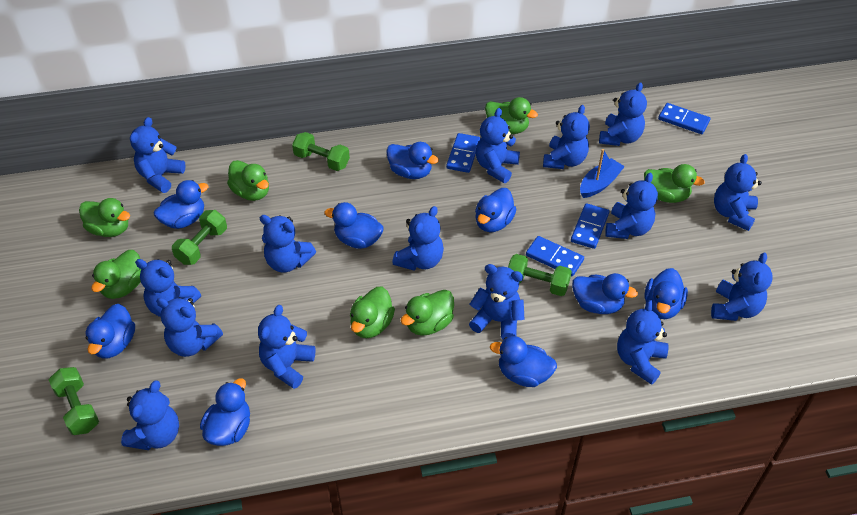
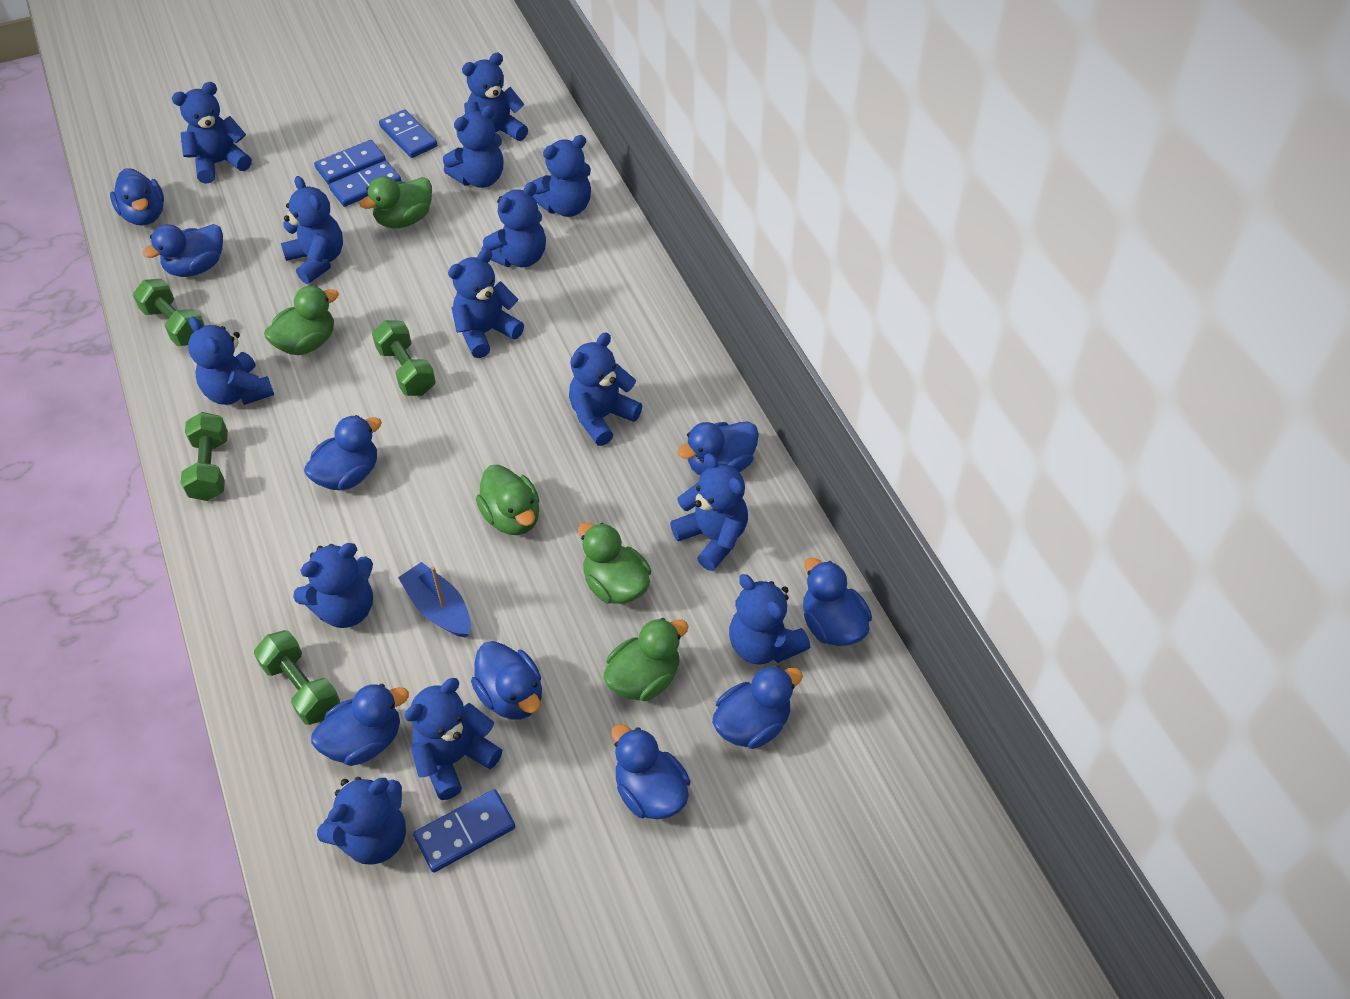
blue teddy bear: [121,380,179,450] [130,117,186,193] [135,259,201,317] [156,297,223,357] [258,305,316,389] [260,215,316,273] [392,206,444,271] [469,264,524,340] [476,108,520,183] [543,105,590,169] [599,82,647,146] [605,173,658,239] [617,300,669,385] [711,253,773,321] [714,154,762,231] = 15 -> [172,82,252,184] [188,317,274,405] [281,176,343,284] [293,543,373,628] [317,777,406,865] [404,678,502,800] [443,105,503,188] [448,249,524,358] [462,53,528,141] [482,182,546,267] [532,135,591,217] [569,333,642,446] [670,453,748,571] [729,574,810,664] = 14
green duck: [79,198,130,237] [91,250,142,299] [227,160,269,201] [350,287,395,338] [401,290,454,336] [485,97,538,134] [644,164,705,203] = 7 -> [264,286,339,355] [360,176,432,228] [476,465,540,535] [578,523,651,604] [603,618,689,701] = 5

